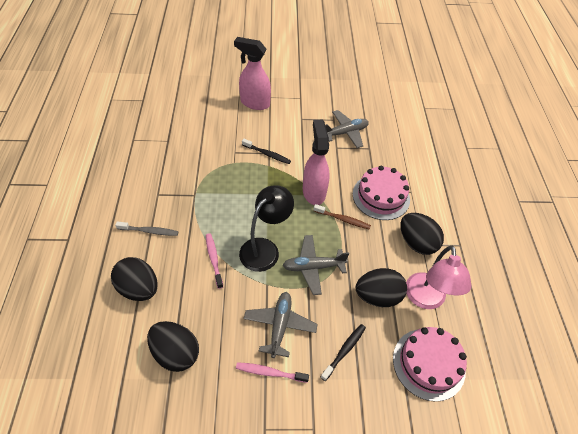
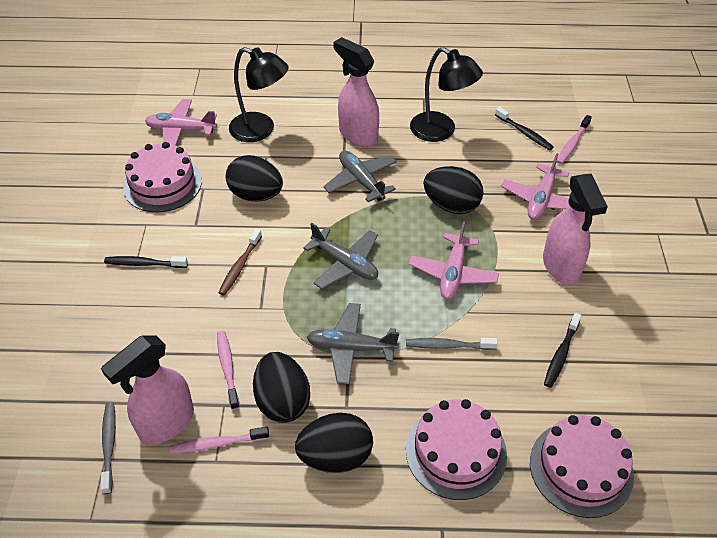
black lamp: [239,185,294,272] = 1 -> [229,47,289,142] [410,47,483,142] = 2
black toothbrush: [242,139,291,164] [321,324,366,381] = 2 -> [104,256,188,268] [495,107,554,150] [544,312,582,388] = 3
grey toothbrush: [115,222,179,236] = 1 -> [100,403,116,494] [406,338,498,350] = 2
pink cake: [353,166,410,220] [393,327,467,402] = 2 -> [123,142,202,212] [406,399,507,500] [530,415,634,518] = 3
pink lamp: [406,246,471,309] = 1 -> none = 0
pink plane: none = 0 -> [145,99,217,146] [409,221,499,299] [501,153,570,220] = 3
pink spray bottle: [234,37,271,110] [303,119,330,205] = 2 -> [101,335,194,445] [333,37,379,147] [543,174,608,285] = 3
pink toothbrush: [206,233,223,289] [236,362,309,383] = 2 -> [170,427,269,454] [217,331,240,410] [556,115,592,164] = 3

